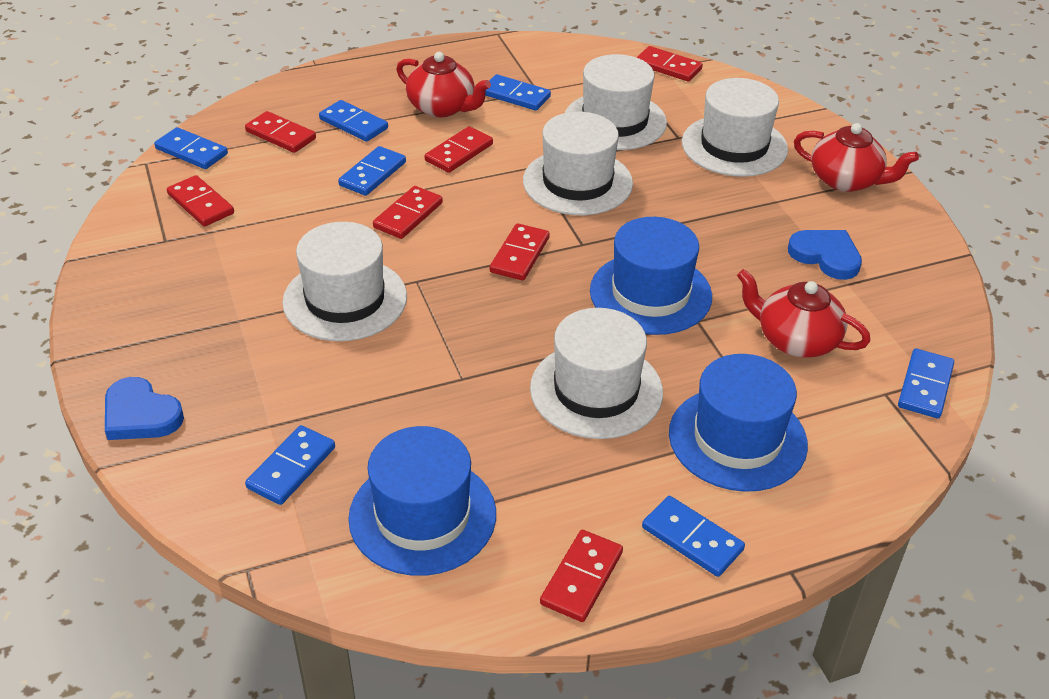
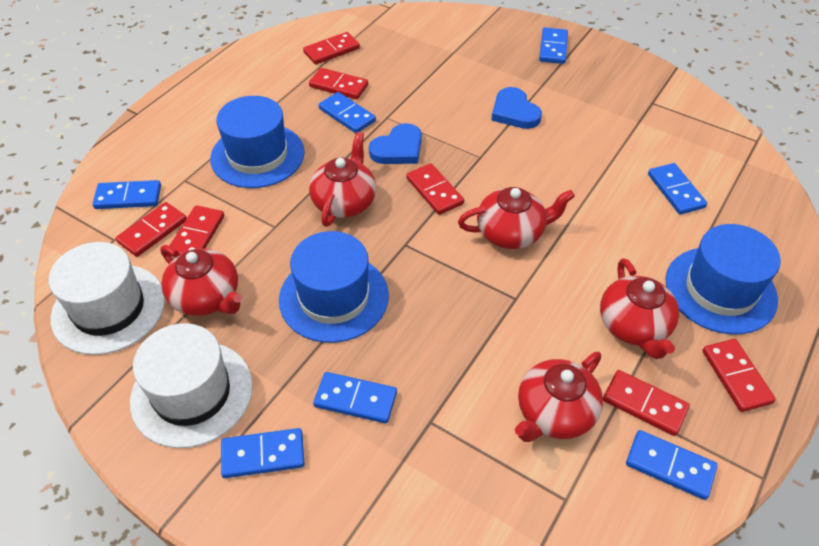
red teapot: [396,52,491,117] [737,269,870,358] [794,123,919,192] = 3 -> [160,245,242,316] [309,132,376,227] [458,187,575,249] [515,352,603,442] [600,258,679,359] = 5
white hat: [282,222,407,341] [523,112,633,215] [530,308,663,439] [565,54,667,150] [682,78,788,177] = 5 -> [49,242,165,355] [130,323,253,448] = 2

